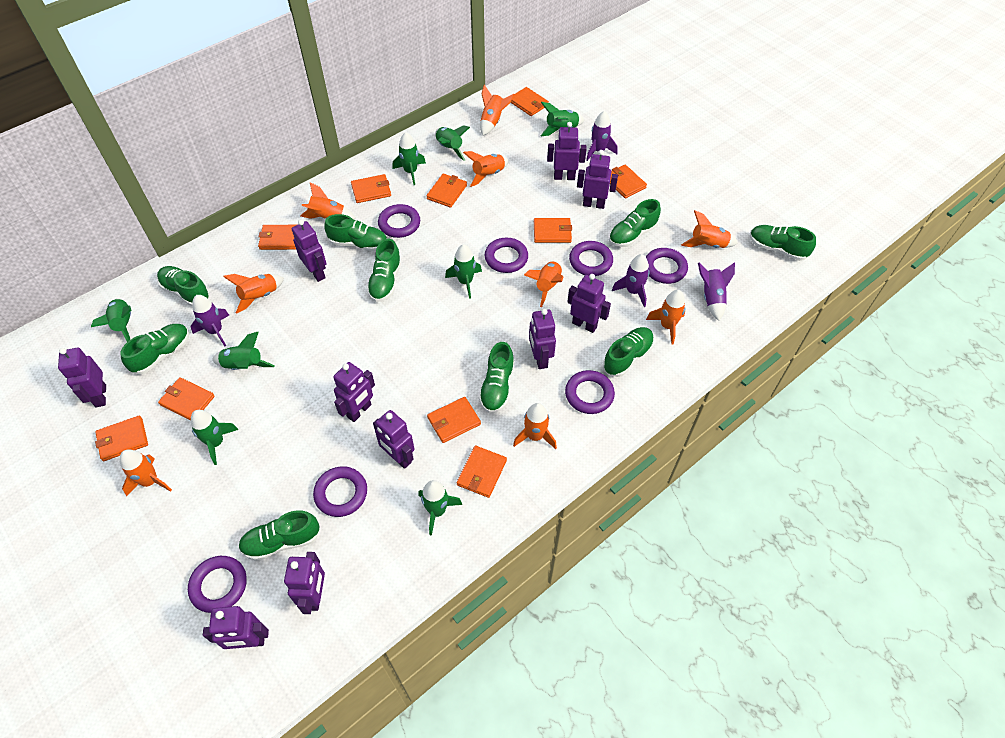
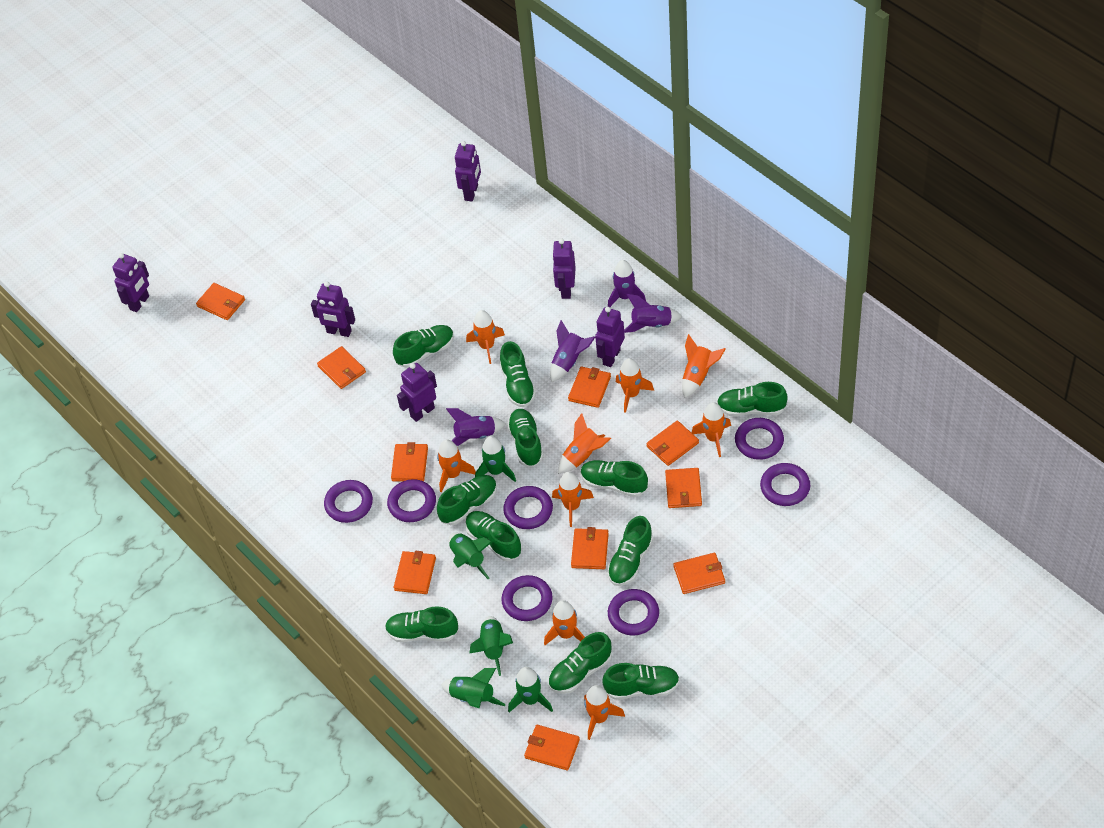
green rocket: [91,298,131,342] [191,410,239,465] [212,332,275,370] [393,132,426,185] [418,480,462,536] [435,125,470,161] [445,244,482,299] [541,102,585,136] = 8 -> [441,668,506,708] [448,533,492,579] [470,616,513,676] [475,436,516,482] [508,667,553,712] = 5
green shoe: [120,324,189,374] [157,266,210,306] [238,510,320,561] [324,214,387,251] [367,239,402,302] [479,342,514,413] [603,327,654,377] [609,199,661,247] [750,225,816,261] = 9 -> [385,606,458,642] [393,325,454,368] [437,475,497,525] [465,511,522,561] [500,341,536,407] [507,409,543,467] [548,632,612,694] [581,460,648,497] [602,663,680,700] [607,516,653,586] [717,382,788,416] = 11
purple robot: [58,347,106,407] [203,606,269,649] [284,552,325,614] [292,220,327,282] [333,362,375,422] [373,410,414,469] [529,309,556,369] [547,122,587,180] [567,274,611,333] [577,150,618,209] = 10 -> [112,253,149,312] [311,281,355,337] [397,363,437,422] [455,141,481,201] [552,238,576,299] [595,307,625,367] = 6

